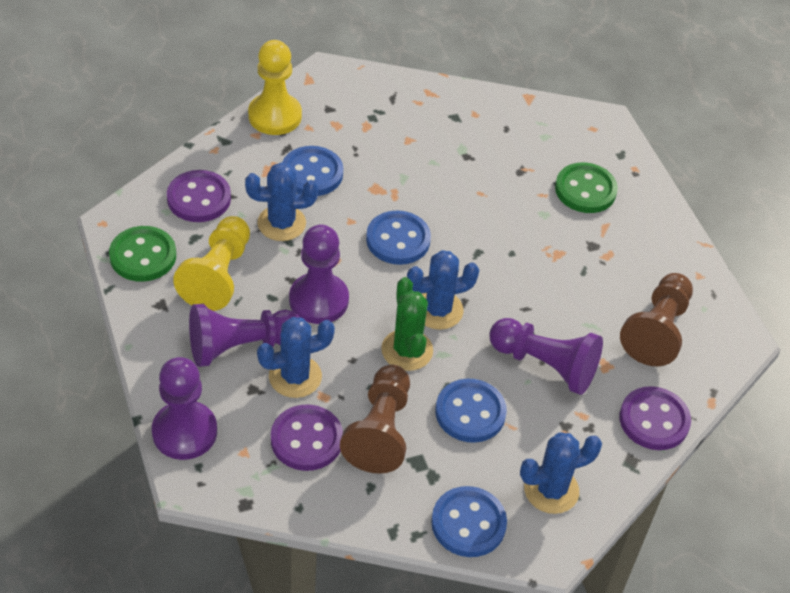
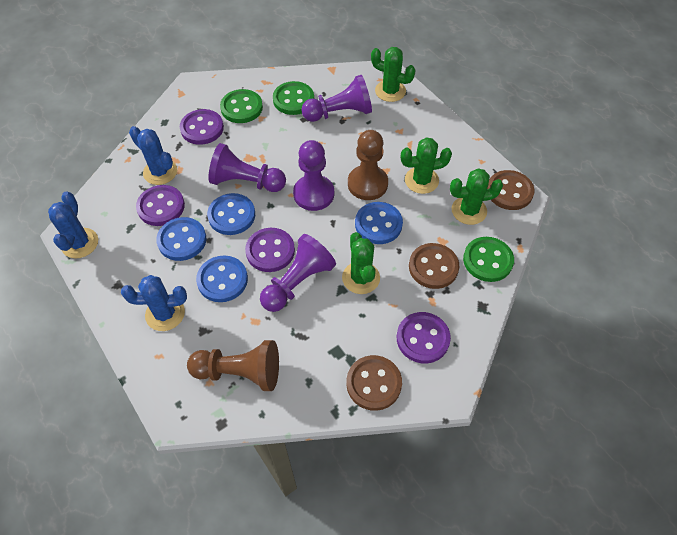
blue cactus: [245,162,318,241] [257,317,335,398] [407,250,479,330] [520,432,602,514] = 4 -> [48,192,98,258] [121,275,187,331] [129,126,177,185] = 3
brown button: none = 0 -> [346,355,402,411] [409,243,459,289] [487,170,535,210] = 3
green button: [109,226,176,282] [555,162,618,213] = 2 -> [220,89,263,123] [273,81,314,115] [463,237,514,282] = 3
green cactus: [381,277,433,371] = 1 -> [342,232,380,294] [371,47,416,102] [401,137,452,194] [450,168,503,225] = 4
purple button: [167,170,231,222] [271,404,343,471] [620,386,691,450] = 3 -> [136,185,185,226] [180,109,224,145] [245,228,295,272] [397,312,451,364] = 4
yellow pawn: [173,216,250,311] [248,40,302,135] = 2 -> none = 0

